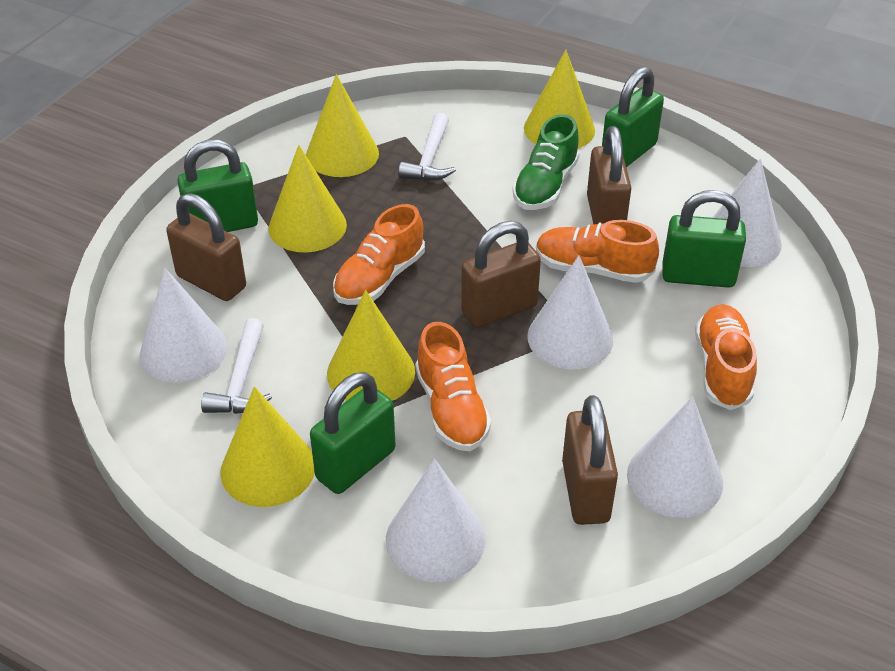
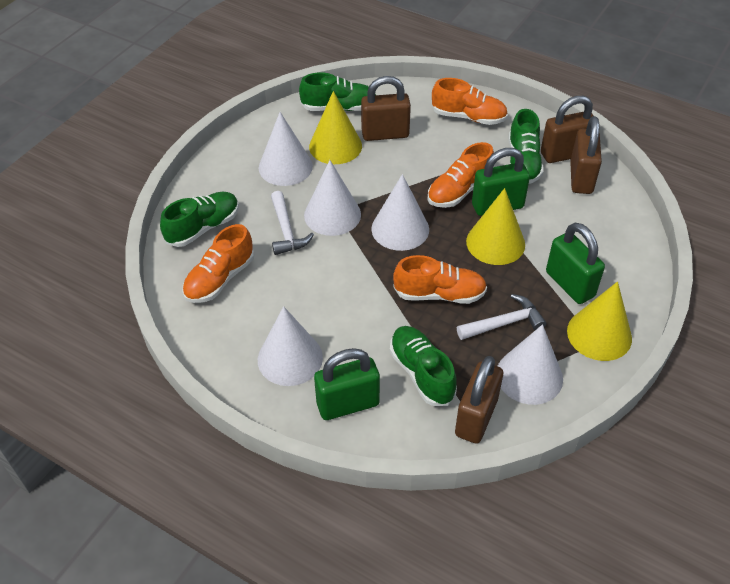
green padlock: [177,139,258,232] [310,372,396,494] [602,67,664,167] [662,190,746,288] = 4 -> [314,348,380,420] [472,148,530,216] [546,223,605,304] = 3
green shoe: [513,114,580,210] = 1 -> [160,192,239,247] [299,72,376,111] [390,326,457,406] [509,109,544,184] = 4
yellow cone: [220,387,315,507] [268,145,347,253] [306,74,379,177] [327,290,415,401] [524,50,595,148] = 5 -> [309,91,362,164] [466,188,525,265] [567,281,632,361] = 3

